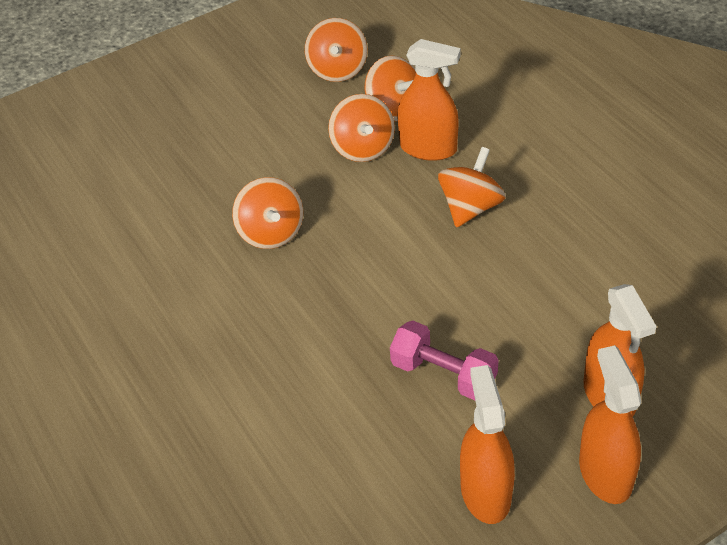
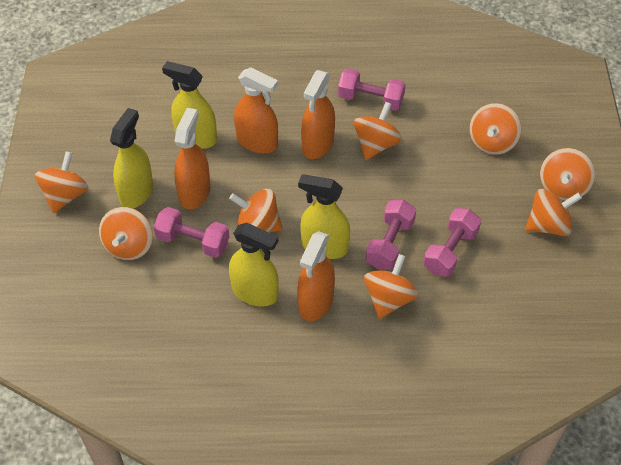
orange spinning top: [232,177,303,249] [305,18,367,82] [328,94,395,162] [365,55,416,122] [438,147,506,228] = 5 -> [35,151,88,213] [99,207,153,260] [229,189,283,232] [353,102,402,160] [364,254,419,319] [469,103,521,155] [525,189,582,236] [540,148,595,201] = 8
pink dumbbell: [390,321,499,400] = 1 -> [154,207,229,258] [338,68,406,111] [366,200,416,270] [423,208,481,277] = 4
yellow spray bottle: none = 0 -> [110,108,153,208] [162,61,217,149] [229,223,279,307] [298,174,350,259] = 4

